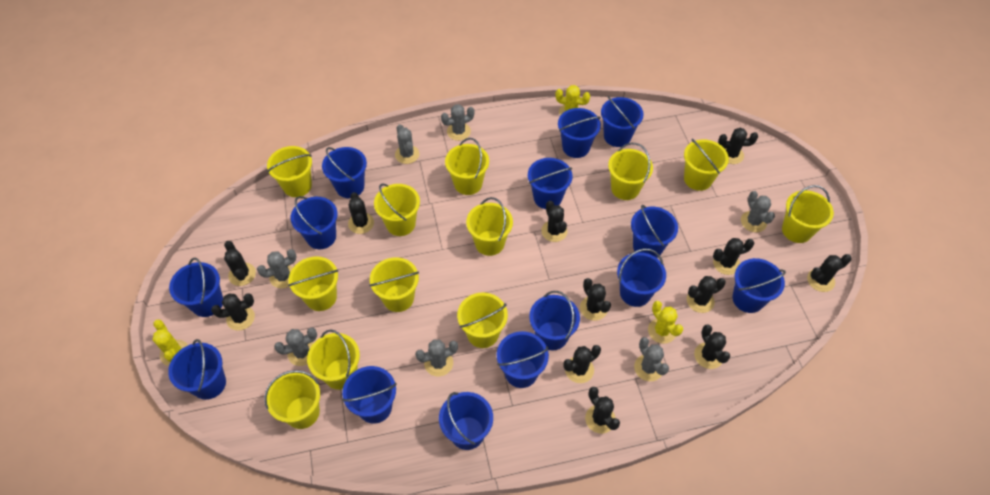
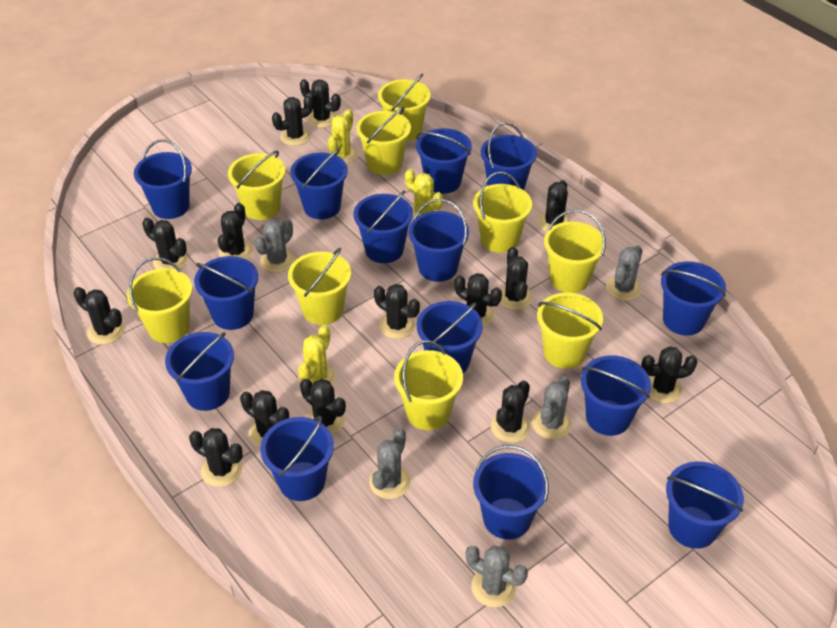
black cactus: [211,293,255,331] [224,241,256,286] [348,192,374,234] [541,201,568,242] [564,345,601,383] [580,278,611,321] [585,387,620,434] [687,276,726,313] [694,324,730,369] [713,238,754,275] [718,128,758,164] [807,254,851,292] = 12 -> [74,287,124,345] [142,218,188,270] [189,428,243,487] [218,203,253,260] [240,390,289,447] [272,96,313,146] [300,79,341,128] [300,379,346,435] [374,284,420,339] [454,273,502,327] [491,380,531,443] [500,247,533,310] [537,180,570,232] [641,346,698,403] = 14
grey cactus: [257,249,297,288] [274,328,317,366] [395,124,419,164] [415,339,458,376] [441,104,474,141] [634,337,669,381] [741,191,775,232] = 7 -> [254,219,295,273] [369,428,411,499] [466,546,528,608] [532,377,572,440] [606,245,642,301] = 5
yellow bucket: [264,370,320,429] [267,146,312,197] [288,256,338,311] [307,329,360,390] [369,257,419,312] [374,183,420,236] [445,138,489,195] [457,293,508,348] [466,197,513,256] [608,143,653,200] [684,139,729,191] [782,185,834,243] = 12 -> [127,257,192,343] [228,150,285,220] [288,248,351,325] [356,107,411,175] [378,73,431,141] [394,340,463,430] [473,172,532,253] [537,293,603,369] [544,210,606,293] = 9

